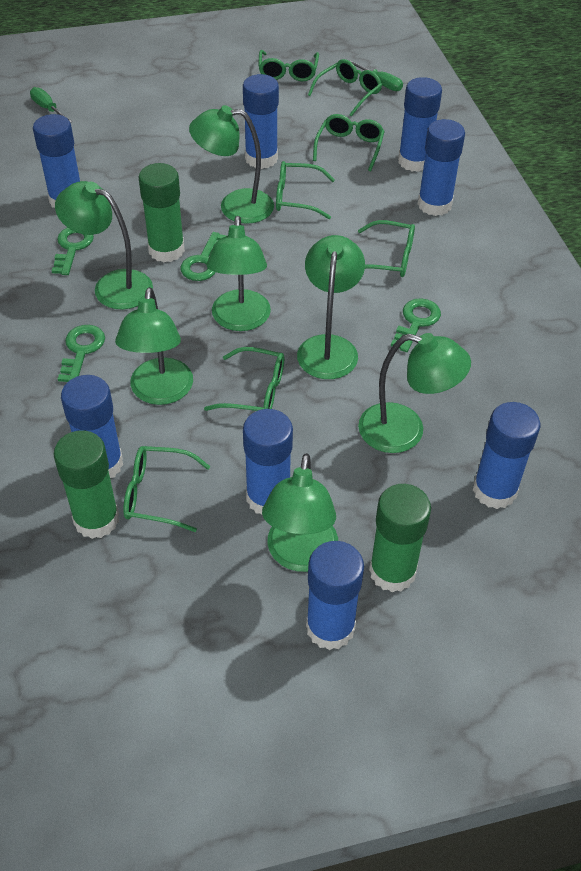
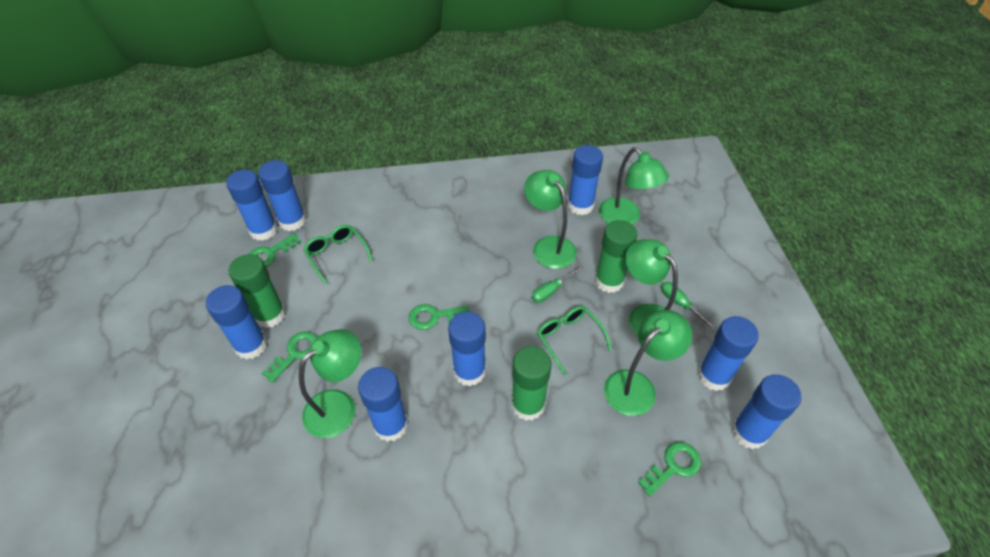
green glasses: [123,446,211,532] [204,347,284,411] [258,50,319,81] [276,161,335,219] [308,59,382,117] [313,114,385,171] [358,220,415,277] = 7 -> [304,225,373,285] [537,306,612,376] = 2
green lamp: [55,181,153,309] [115,287,193,405] [189,105,274,224] [207,216,271,331] [262,453,338,572] [297,235,365,379] [358,333,471,453] = 7 -> [299,329,361,438] [524,170,576,269] [599,147,669,225] [604,310,692,416] [625,239,678,337] = 5

